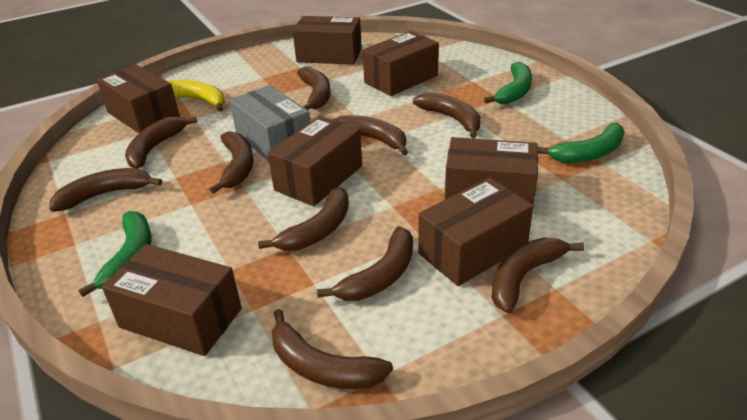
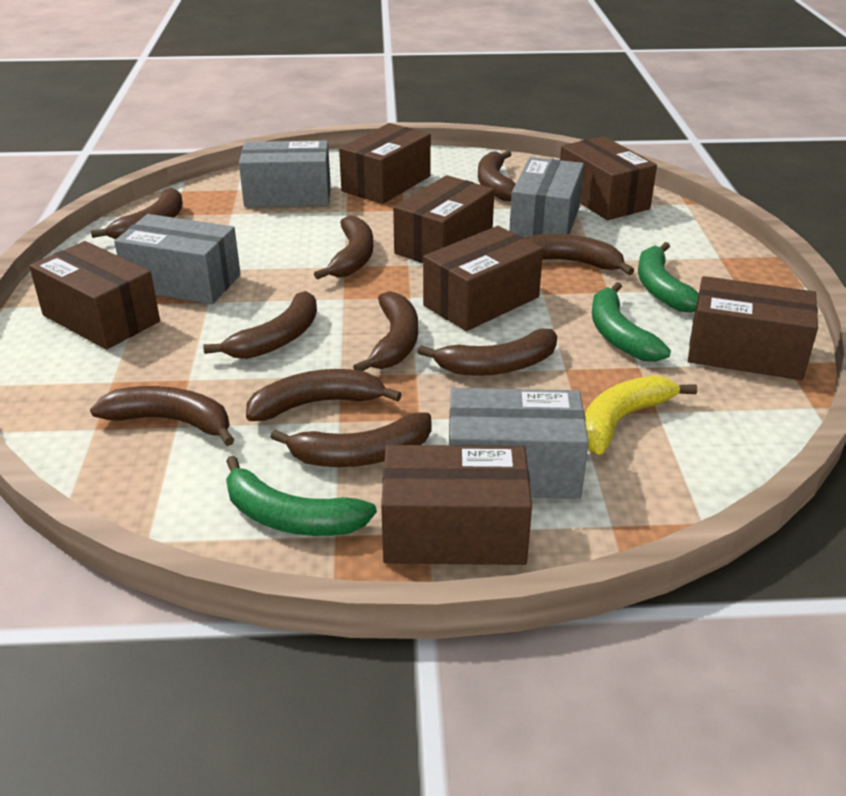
grey box: [230,85,311,161] = 1 -> [114,214,241,304] [239,140,331,207] [449,388,589,499] [509,157,584,238] = 4

